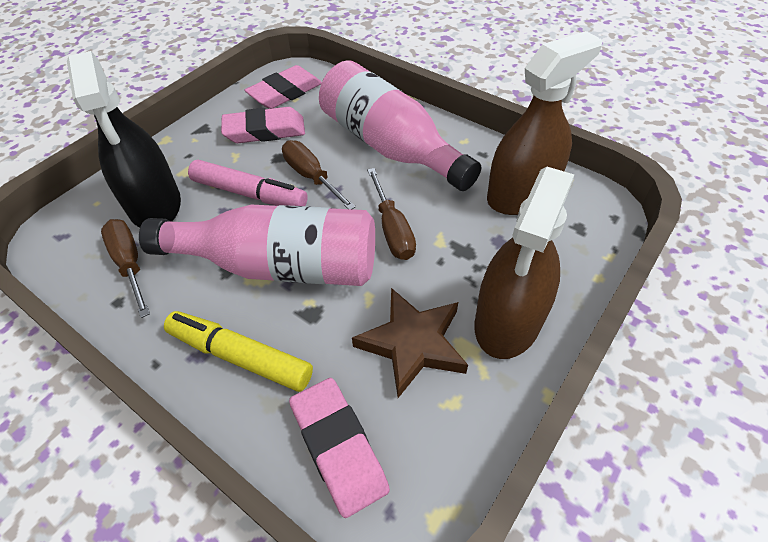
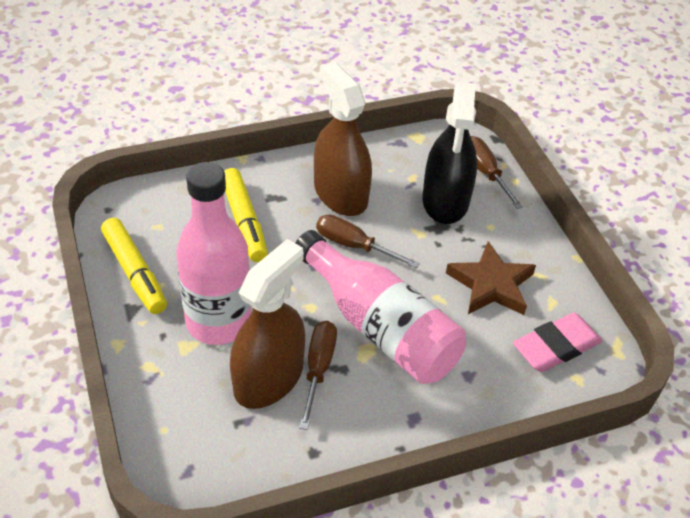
pink eraser: [221,107,305,143] [244,65,322,109] [289,378,390,518] = 3 -> [513,313,602,372] = 1
pink marker: [188,160,308,206] = 1 -> none = 0
yellow marker: [164,311,313,392] = 1 -> [101,218,167,314] [224,168,268,262] = 2

